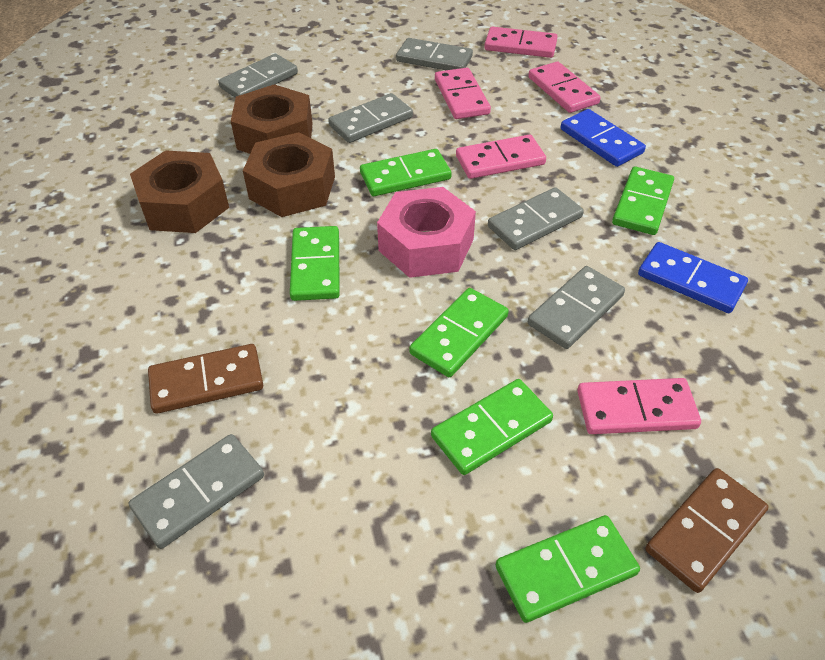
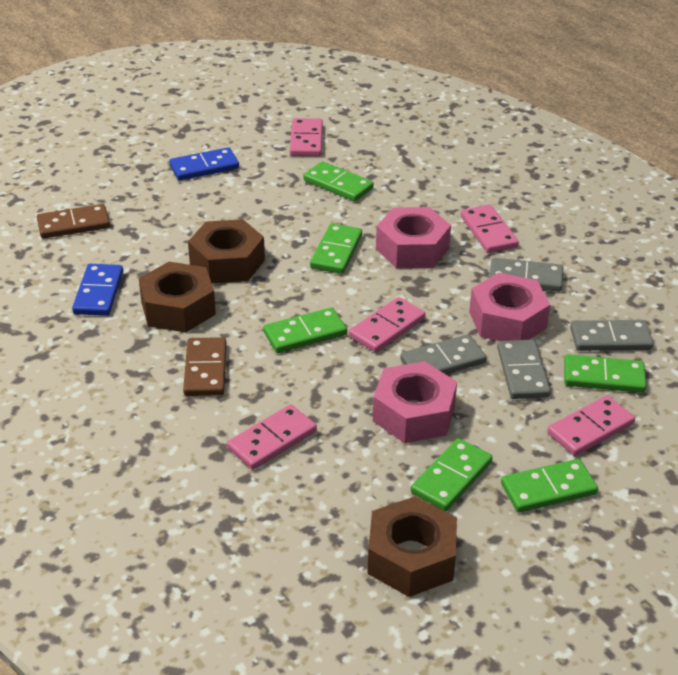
grey domino: [129,434,264,549] [218,54,298,98] [328,93,413,143] [396,38,473,70] [488,187,584,250] [528,266,625,349] = 6 -> [400,334,487,374] [489,258,563,292] [497,340,551,399] [570,320,653,351] = 4
pink nut: [377,187,476,278] = 1 -> [373,361,457,443] [376,207,451,268] [469,273,550,341] = 3

